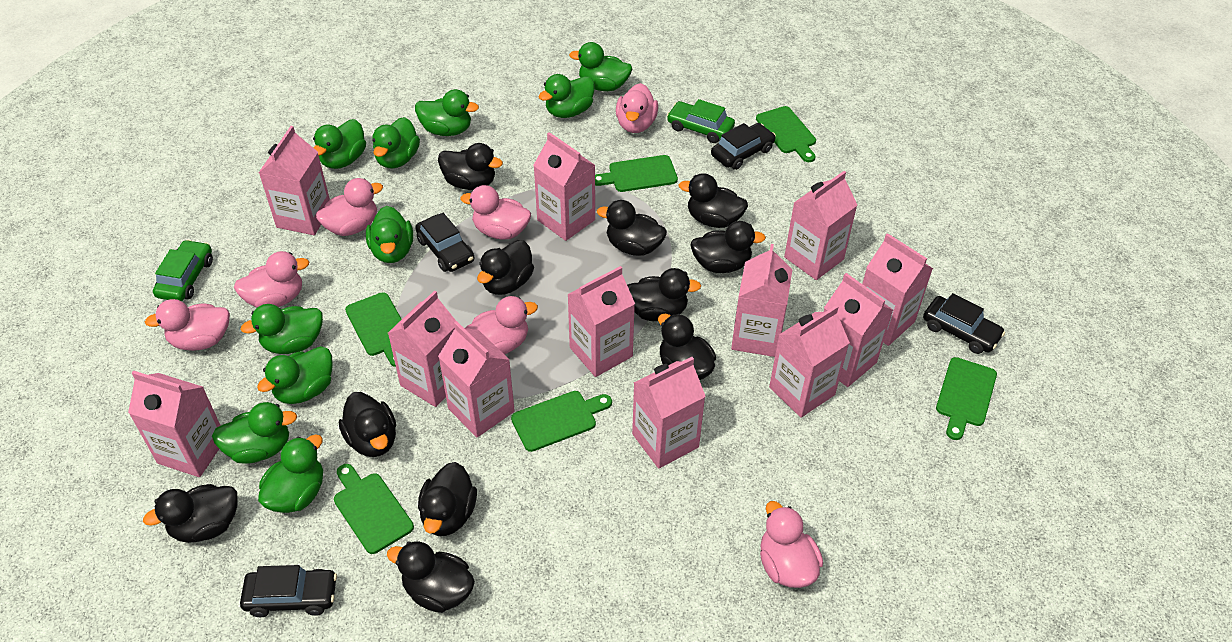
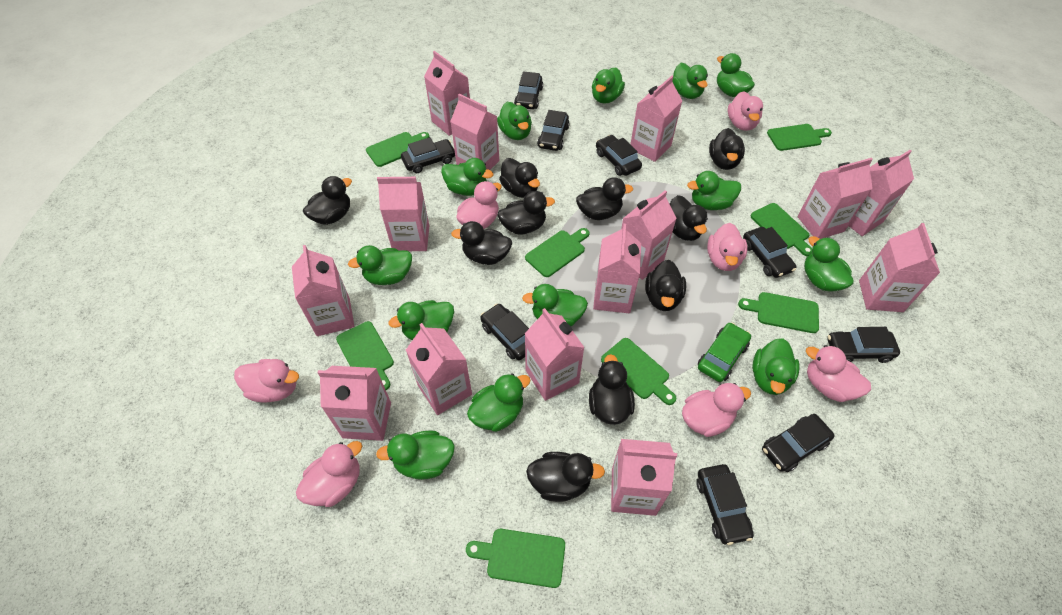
black car: [240,565,337,617] [415,213,474,272] [711,123,776,170] [923,293,1005,354] = 4 -> [401,137,455,173] [480,304,529,360] [514,71,543,109] [537,110,570,151] [596,135,642,176] [696,464,754,545] [743,227,796,278] [762,414,834,472] [827,327,900,363] = 9
black duck: [143,484,238,543] [339,392,396,457] [387,541,475,613] [418,462,477,536] [438,143,503,190] [477,240,534,295] [597,200,667,256] [627,268,701,321] [658,314,716,380] [678,173,748,228] [690,221,766,273] = 11 -> [303,176,352,225] [451,221,512,265] [497,191,555,235] [499,158,540,198] [526,452,605,502] [576,177,633,220] [589,354,635,425] [645,260,686,311] [670,195,708,241] [709,128,745,170] = 10
green car: [153,240,213,302] [667,99,735,143] = 2 -> [698,322,751,382] = 1
green cutting board: [334,464,414,554] [345,292,402,367] [511,391,612,452] [595,155,678,192] [756,106,816,162] [936,357,997,440] = 6 -> [336,321,394,390] [366,132,429,167] [466,529,565,588] [525,228,590,277] [601,338,676,405] [738,292,819,333] [751,203,812,257] [767,124,832,151] = 8
green duck: [212,402,297,464] [240,304,323,354] [257,346,333,404] [258,434,323,513] [313,119,366,169] [366,206,413,263] [373,117,420,169] [415,89,479,136] [538,74,594,118] [569,42,632,91] = 10 -> [348,245,412,285] [376,430,455,480] [389,300,454,340] [441,158,494,196] [467,373,531,432] [497,102,532,140] [522,284,588,326] [592,67,625,104] [672,63,708,99] [687,171,741,210] [717,53,755,97] [752,339,800,395] [804,236,854,292] = 13
pink carton: [128,370,221,477] [259,126,330,235] [388,291,456,407] [438,321,515,437] [533,132,595,241] [567,266,635,377] [632,357,706,469] [731,244,792,357] [769,305,850,418] [784,171,857,280] [824,273,893,387] [862,233,933,346] = 12 -> [292,245,354,336] [317,366,391,441] [377,177,429,251] [406,323,472,415] [424,51,470,136] [450,94,499,170] [525,308,585,401] [593,224,641,313] [611,439,677,516] [621,190,677,280] [631,76,682,162] [797,158,873,239] [849,150,914,236] [859,223,940,312] = 14

